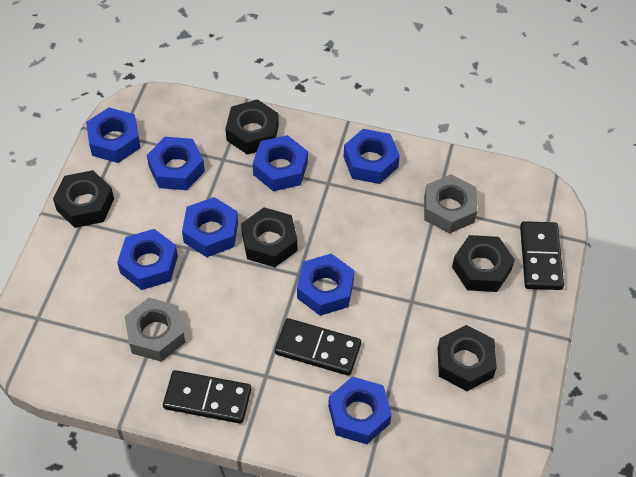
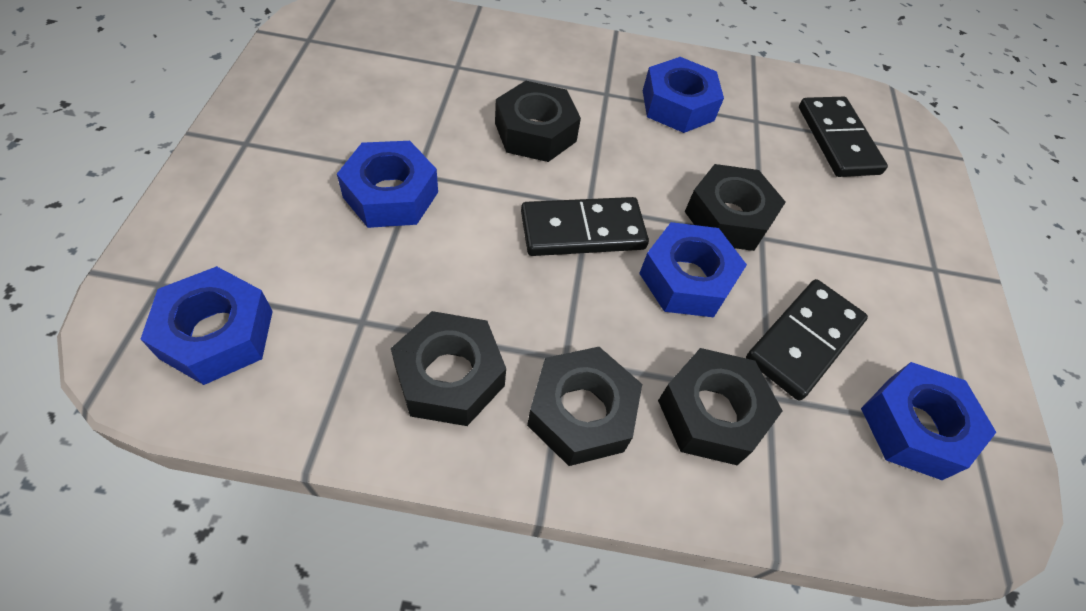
blue nut: [86,108,141,163] [117,229,178,290] [147,137,205,190] [182,197,238,257] [253,135,308,191] [297,254,355,316] [328,377,392,444] [343,129,400,184] = 8 -> [141,266,273,385] [337,141,438,228] [639,222,747,317] [643,57,724,133] [861,362,996,480] = 5
grey nut: [124,298,185,362] [424,174,477,234] = 2 -> none = 0

